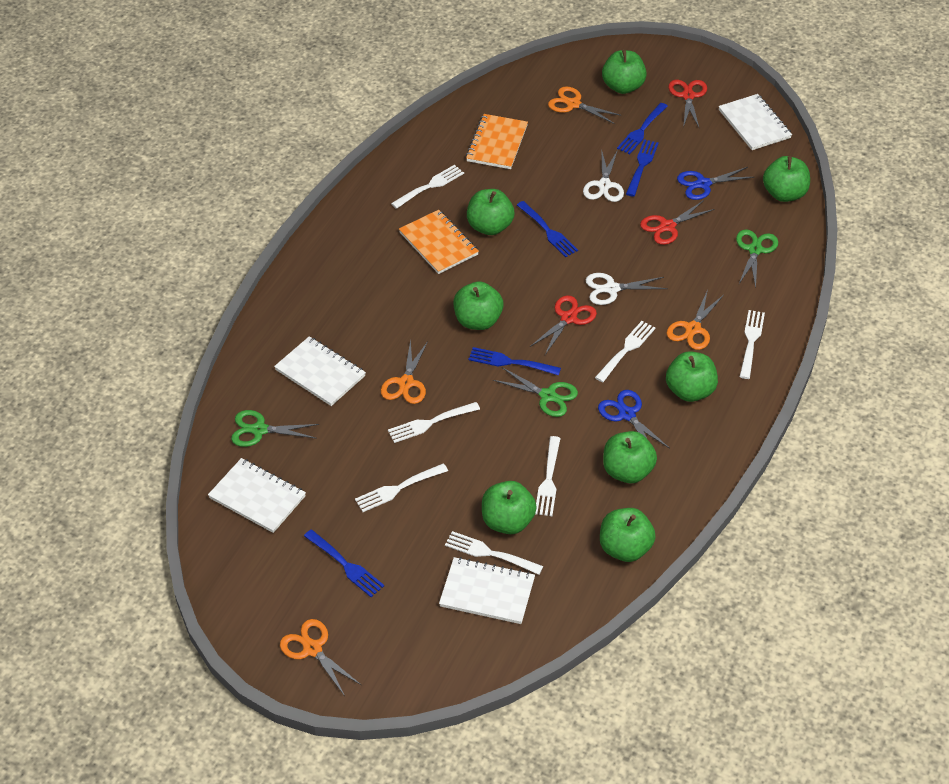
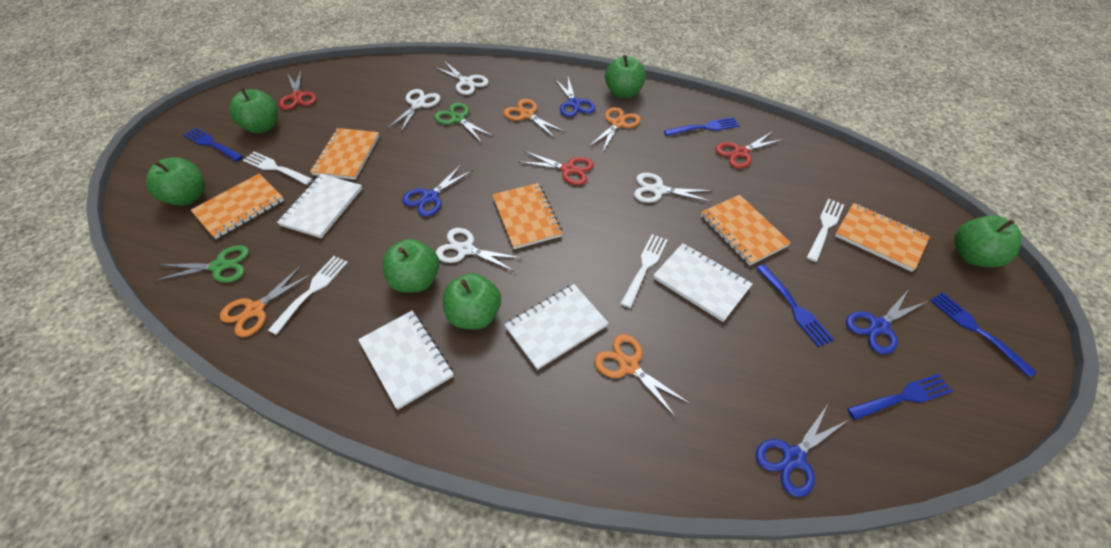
blue scissors: [598,390,669,448] [677,167,754,200] = 2 -> [402,165,473,217] [555,77,595,117] [756,404,848,497] [846,289,928,354] = 4
green apple: [453,281,503,330] [467,189,514,235] [482,481,537,534] [600,508,656,562] [602,49,647,94] [603,431,657,483] [666,351,718,402] [763,156,810,202] = 8 -> [146,157,205,206] [229,88,278,134] [382,239,439,293] [443,273,501,330] [605,55,646,98] [954,215,1021,268] = 6
green scissors: [231,410,319,447] [493,367,578,417] [736,229,778,288] = 3 -> [154,245,249,283] [434,102,494,143] = 2
orange notebook: [399,210,479,274] [466,114,528,169] = 2 -> [191,174,284,239] [310,128,379,180] [492,183,562,249] [701,195,791,266] [835,203,930,272] = 5
white fork: [355,463,448,512] [388,402,480,443] [391,165,464,209] [445,531,543,575] [535,436,561,516] [595,321,656,382] [740,310,765,379] = 7 -> [243,152,313,185] [268,256,348,335] [620,234,668,308] [807,199,844,262] = 4
white scissors: [583,149,624,202] [586,273,668,305] = 2 -> [387,89,440,133] [434,61,489,95] [436,228,521,272] [634,173,713,203] = 4

